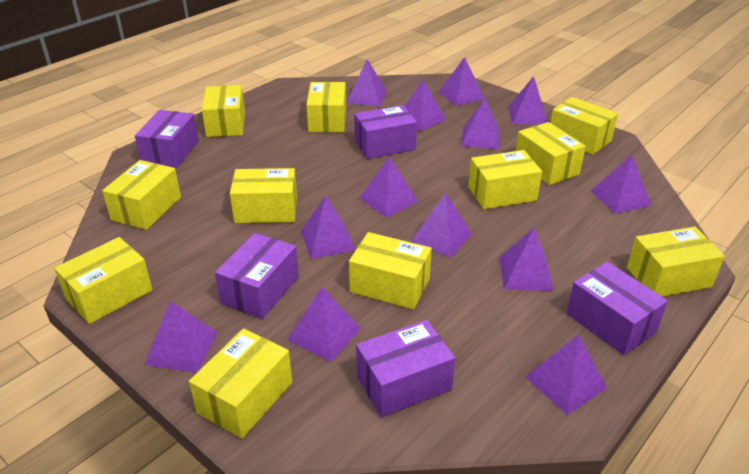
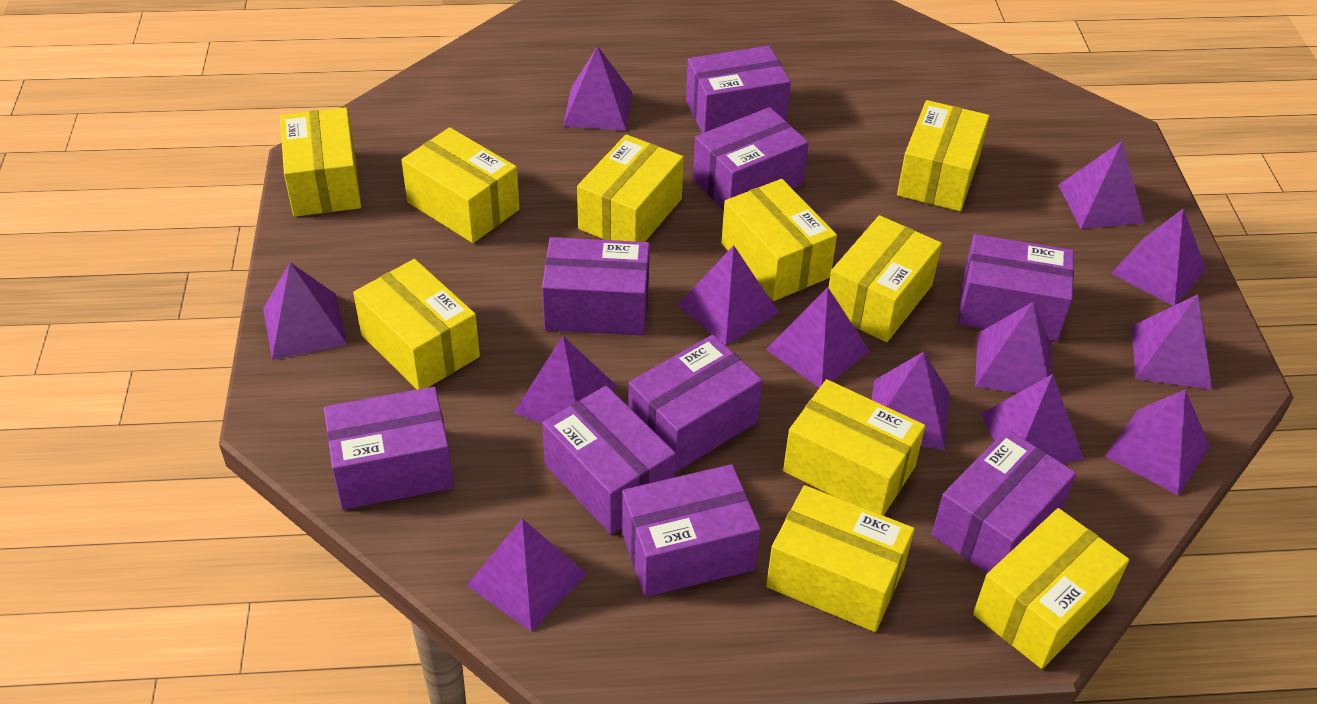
purple box: [135,110,199,168] [215,233,299,319] [354,105,417,159] [356,320,455,417] [566,262,668,355] = 5 -> [324,387,454,510] [542,237,650,336] [542,386,676,534] [622,464,761,597] [628,335,763,472] [686,45,791,133] [693,107,809,210] [932,429,1076,573] [958,234,1074,341] = 9
yellow box: [54,237,153,324] [102,160,181,230] [189,329,292,438] [202,85,245,137] [230,168,297,223] [306,82,346,132] [349,232,432,310] [468,150,542,209] [516,122,586,185] [551,97,618,155] [627,227,725,297] = 11 -> [280,107,361,217] [353,259,480,389] [401,127,520,243] [577,134,684,242] [721,179,837,301] [766,485,914,632] [783,379,925,516] [828,215,942,342] [897,100,990,211] [973,508,1129,669] = 10

